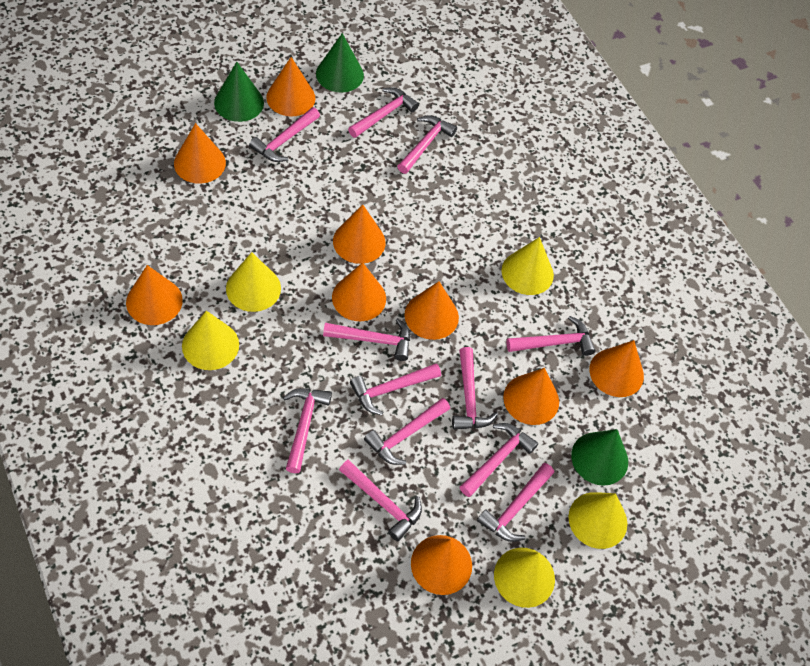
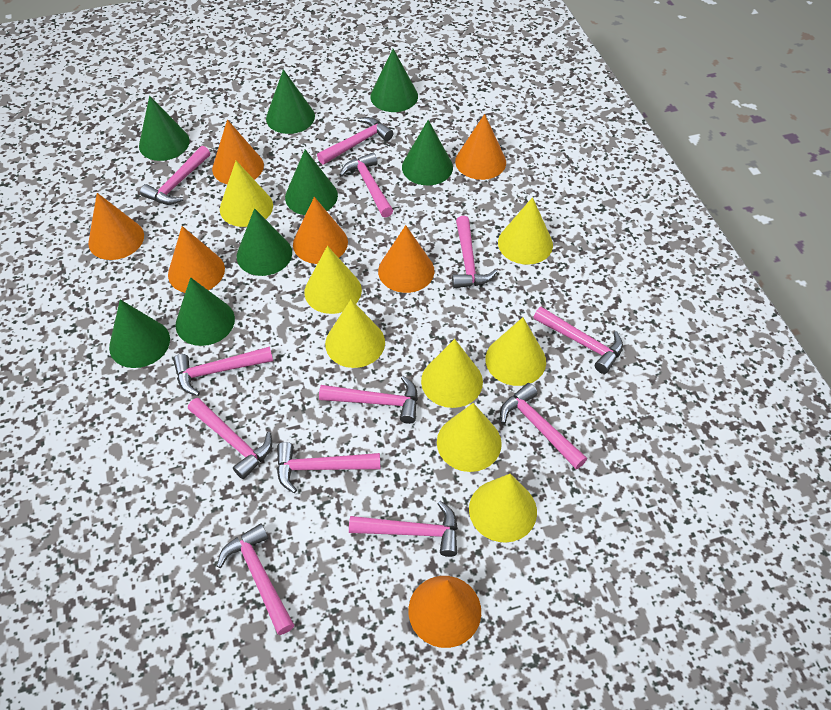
green cone: [214,62,264,122] [316,33,364,93] [571,429,628,486] = 3 -> [109,299,170,368] [139,96,190,161] [176,277,235,346] [237,208,292,276] [266,69,315,134] [285,149,338,215] [370,49,418,112] [402,120,453,185] = 8
orange cone: [126,265,183,325] [174,123,226,184] [266,57,315,116] [332,262,386,321] [333,204,385,264] [405,281,459,340] [411,535,472,595] [503,368,559,425] [590,340,644,397] = 9 -> [88,193,144,260] [168,226,225,293] [212,119,264,184] [293,197,348,264] [378,225,435,293] [408,576,481,648] [455,114,506,180] = 7
yellow cone: [182,311,239,370] [226,252,281,312] [494,548,555,608] [501,237,554,295] [568,492,627,549] = 5 -> [220,161,273,227] [304,246,362,314] [325,300,385,368] [421,339,483,408] [437,403,502,472] [469,474,537,543] [485,317,546,386] [498,197,553,265] = 8

